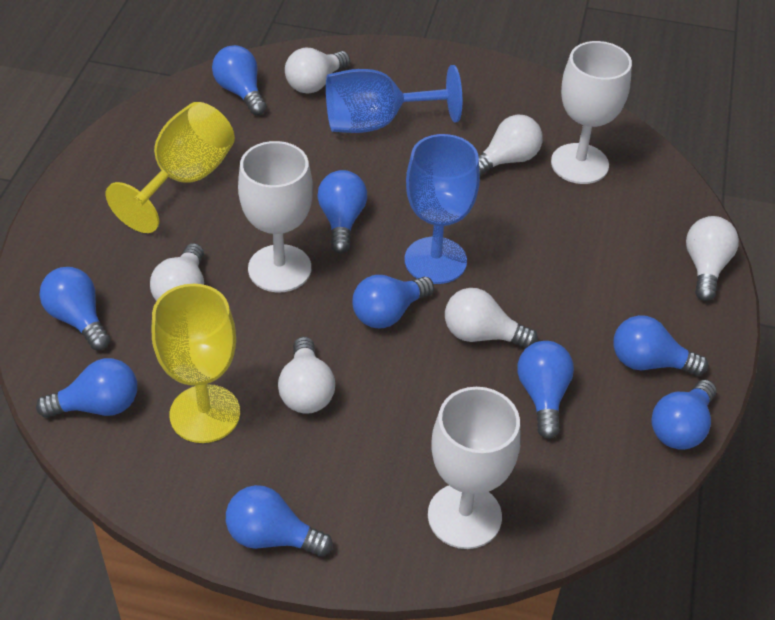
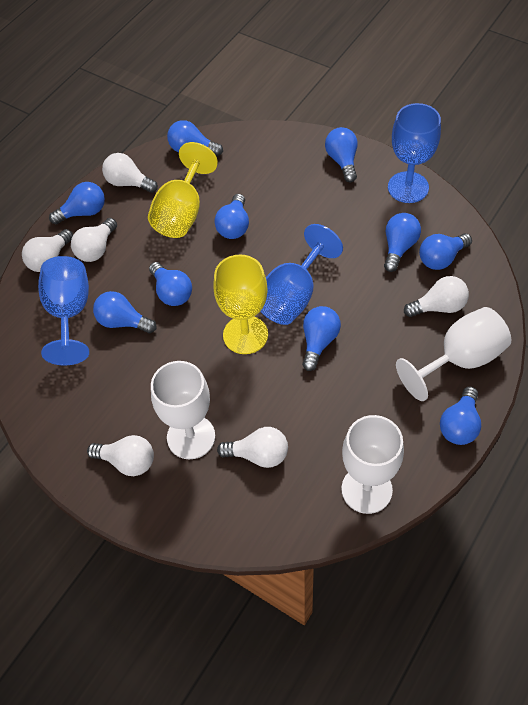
blue goblet: [326,65,462,133] [405,134,480,284] = 2 -> [38,256,89,365] [260,224,343,325] [388,103,441,203] = 3
blue light bulb: [36,358,137,418] [39,267,110,350] [212,45,267,115] [226,485,333,557] [317,170,367,254] [352,275,434,329] [517,341,574,439] [613,315,708,376] [652,380,716,450] = 9 -> [49,182,105,224] [93,291,156,333] [149,262,192,306] [167,120,223,156] [214,194,249,239] [302,306,341,371] [325,127,358,182] [384,213,421,272] [419,233,472,270] [440,387,481,445] = 10

